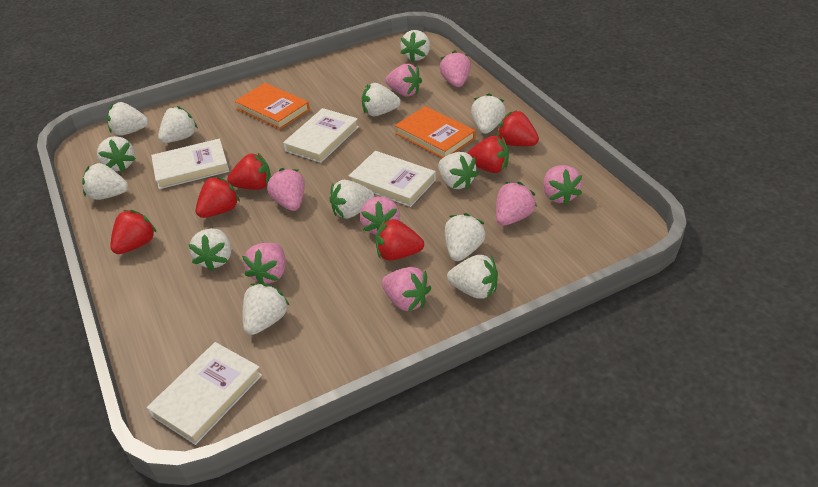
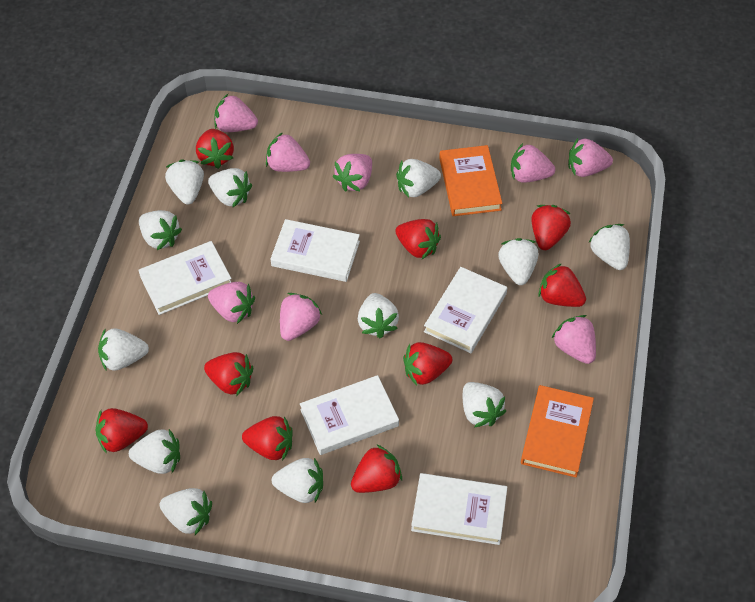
red strawberry: [110,210,157,254] [196,176,240,218] [227,153,271,190] [375,219,424,260] [467,136,509,173] [497,110,539,146] = 6 -> [96,408,148,454] [196,129,234,169] [204,352,253,396] [242,416,293,461] [351,444,402,493] [395,219,441,259] [403,342,452,386] [531,205,571,250] [538,263,586,307] = 9
white book: [147,342,262,445] [151,139,229,189] [283,108,359,163] [349,151,436,207] = 4 -> [138,241,231,315] [271,219,360,282] [300,375,399,455] [411,473,507,545] [424,267,507,353] = 5
white strawberry: [82,163,128,200] [97,136,136,172] [107,102,148,136] [158,106,198,143] [188,228,231,271] [243,283,290,335] [330,180,374,219] [362,83,401,116] [401,30,430,62] [438,152,478,189] [445,213,486,261] [447,255,498,299] [471,93,506,134] = 13 -> [98,328,149,371] [129,429,180,474] [139,210,182,250] [160,488,212,535] [165,159,204,204] [208,168,252,208] [272,458,323,503] [358,293,399,338] [396,159,441,198] [463,382,506,427] [498,238,539,285] [588,224,630,270] = 12

